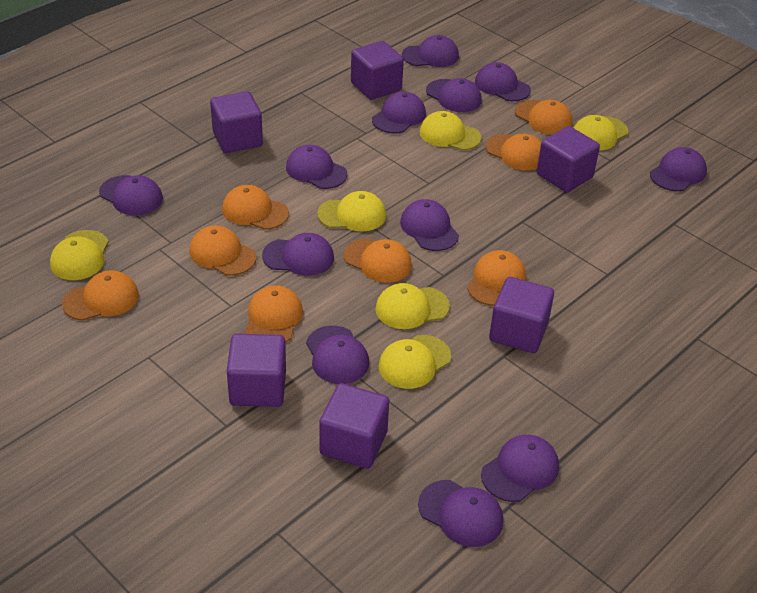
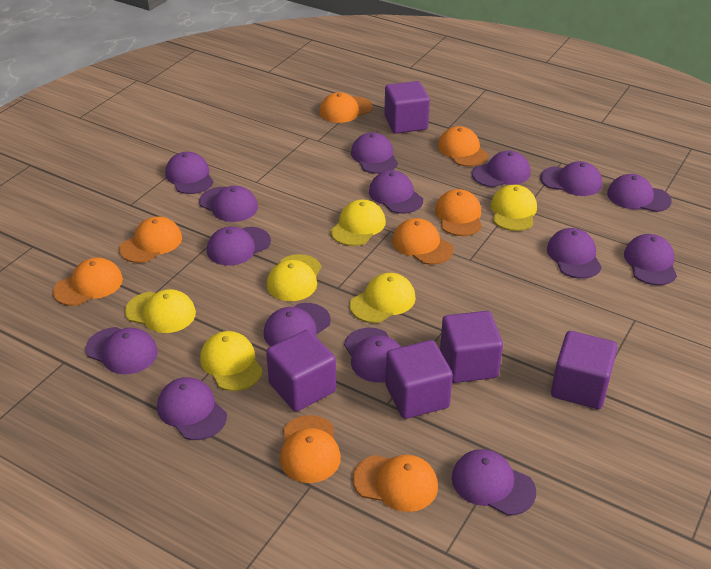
purple cap: [99,175,163,215] [262,233,334,276] [286,145,347,189] [306,325,369,384] [372,91,426,133] [400,199,459,251] [402,35,459,67] [418,480,503,547] [426,78,482,112] [475,62,531,101] [481,435,559,502] [650,147,707,191] = 12 -> [86,327,158,374] [157,377,227,440] [165,152,214,194] [199,186,258,222] [207,226,271,266] [264,303,331,346] [344,328,401,382] [351,132,398,174] [369,170,423,214] [452,449,536,516] [472,151,531,187] [540,161,602,196] [547,228,602,279] [607,174,672,212] [624,234,677,285] = 15
purple cube: [210,91,263,153] [227,334,286,407] [319,383,389,469] [351,41,404,100] [489,277,554,353] [537,126,600,192] = 6 -> [266,330,336,412] [384,81,430,134] [386,340,453,419] [440,311,503,383] [551,331,618,409] = 5

